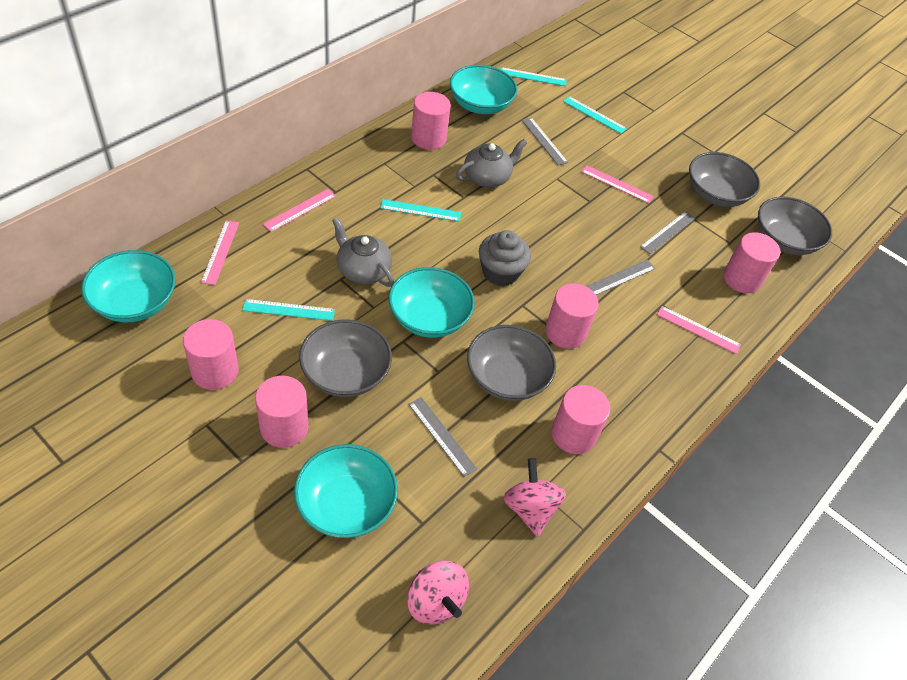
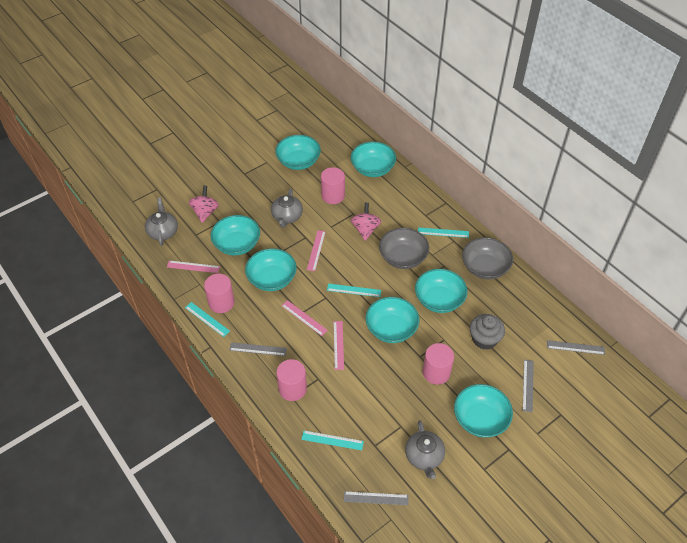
grey bowl: [299,319,392,397] [467,325,556,401] [689,152,760,207] [758,197,832,255] = 4 -> [379,228,429,269] [462,237,513,279] = 2
grey teapot: [332,217,394,287] [456,139,527,188] = 2 -> [145,198,178,246] [271,189,303,228] [405,420,445,479] = 3
pink cylinder: [183,319,239,390] [255,376,309,448] [411,92,451,150] [545,283,599,349] [551,385,610,454] [723,232,780,293] = 6 -> [204,274,235,313] [276,359,307,401] [321,167,345,204] [423,343,454,385] = 4
turquoise bowl: [81,250,176,322] [294,444,398,538] [389,267,475,338] [450,65,517,114] = 4 -> [211,215,260,256] [245,248,297,291] [275,135,321,170] [351,142,396,177] [366,297,419,343] [415,269,468,313] [454,384,513,438] = 7

